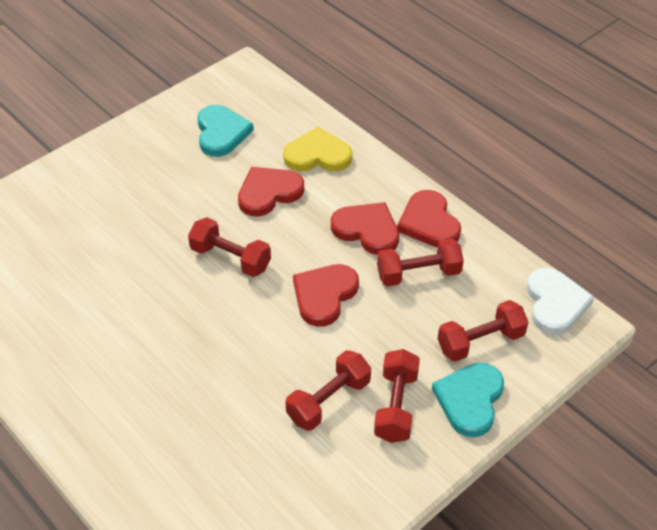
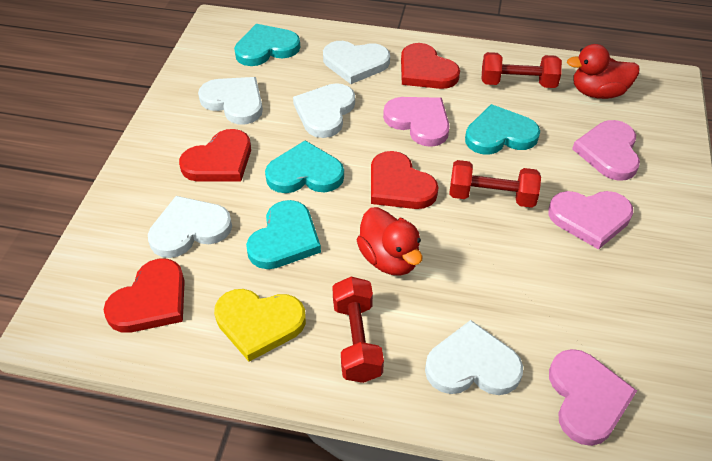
pink heart: none = 0 -> [383,97,450,147] [548,191,633,250] [549,349,637,446] [572,120,640,181] = 4
red duck: none = 0 -> [357,207,423,276] [567,44,640,99] = 2
red dumbbell: [188,217,271,277] [286,350,371,431] [374,349,420,443] [377,238,464,286] [438,300,528,362] = 5 -> [332,277,384,383] [449,160,541,208] [481,52,562,88] = 3
turquoise heart: [197,105,254,157] [432,363,504,437] = 2 -> [234,24,300,66] [246,200,321,269] [265,140,344,193] [465,104,540,155] = 4
white heart: [527,268,594,335] = 1 -> [148,196,232,258] [198,77,263,124] [293,83,355,138] [323,41,390,84] [425,320,523,395] = 5

